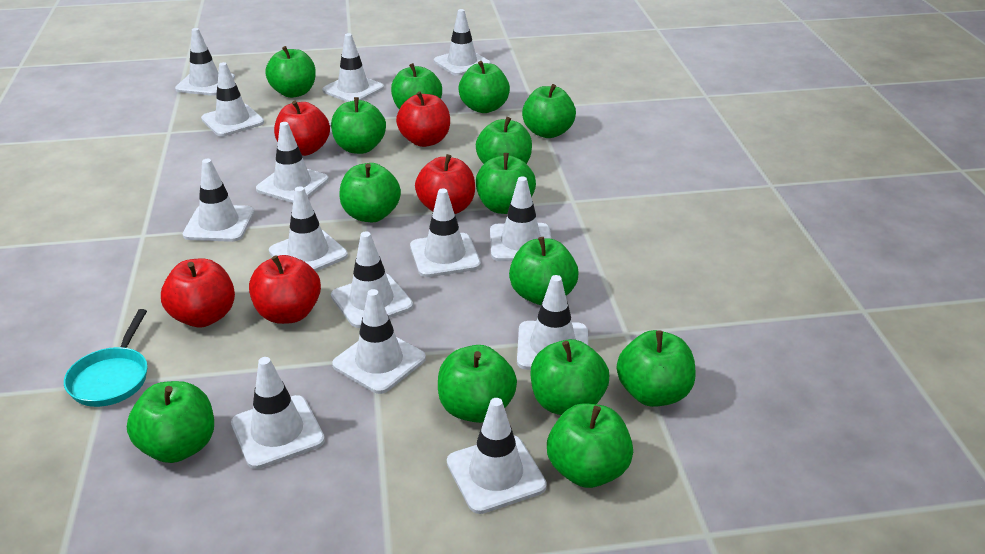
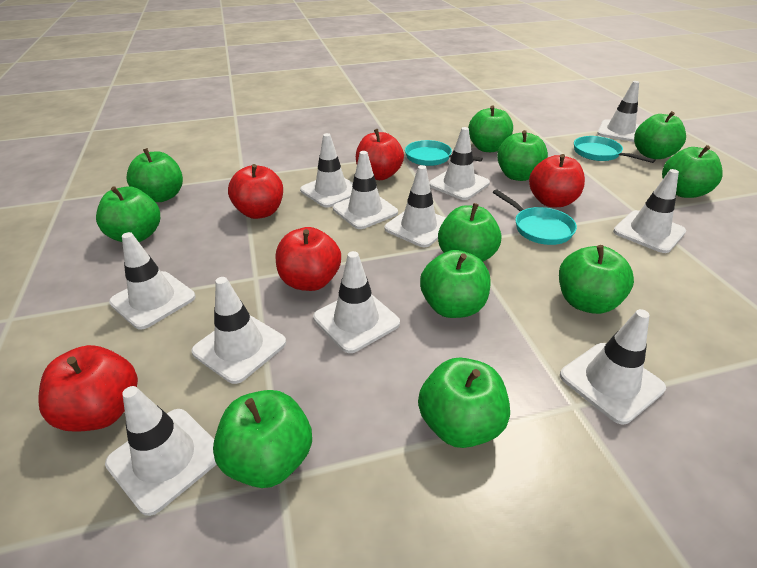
green apple: [127,381,214,463] [265,46,316,98] [331,97,386,154] [339,163,401,222] [391,63,442,109] [438,345,517,423] [458,61,510,113] [476,117,532,164] [476,153,536,214] [509,237,578,305] [522,84,576,138] [531,339,609,415] [547,404,633,488] [617,330,696,407] = 14 -> [96,186,160,242] [126,148,183,202] [213,390,312,488] [418,358,510,448] [420,250,491,318] [438,203,501,262] [468,106,513,152] [497,130,548,181] [559,245,634,314] [634,111,686,159] [662,145,722,198] = 11
turquoise pan: [64,309,148,407] = 1 -> [405,140,483,166] [493,189,577,245] [574,136,655,163] = 3
white traffic cone: [175,28,235,96] [183,159,254,242] [201,62,264,136] [231,357,325,469] [256,122,329,203] [269,186,348,271] [322,33,384,102] [331,231,413,328] [332,289,426,394] [410,189,481,277] [434,9,491,76] [447,398,547,514] [490,176,551,261] [517,275,588,370] = 14 -> [105,386,217,516] [109,232,196,330] [191,277,286,384] [300,133,353,208] [313,251,400,353] [333,151,398,229] [385,165,446,247] [429,127,490,200] [560,309,666,424] [597,81,640,142] [613,169,686,253] = 11

